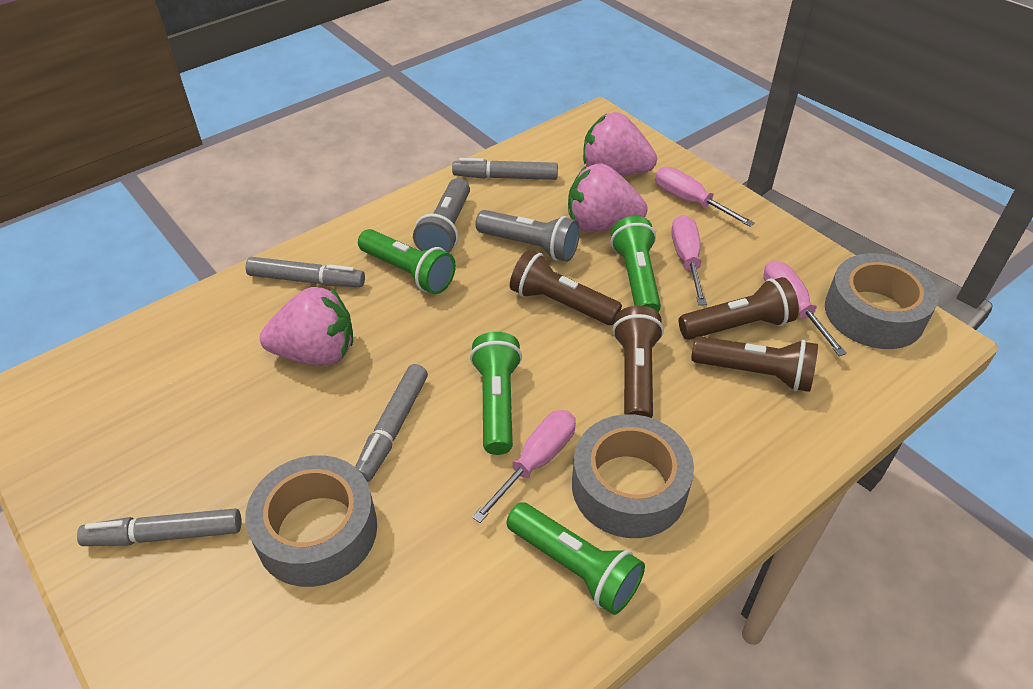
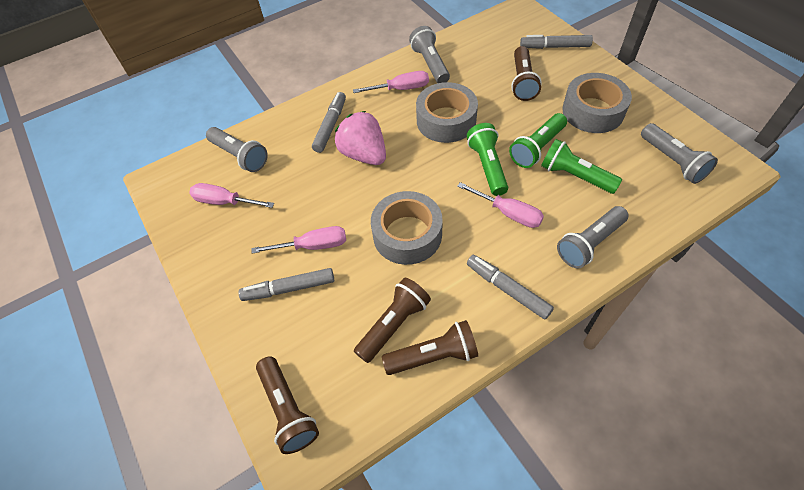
green flashlight: [358,229,456,294] [470,332,522,455] [506,502,645,615] [611,216,661,312] = 4 -> [467,123,508,196] [509,113,567,168] [541,139,622,194] = 3
grey flashlight: [413,178,470,253] [475,210,580,262] = 2 -> [206,127,268,172] [409,26,450,83] [557,206,629,269] [641,123,718,184] = 4
pink strawberry: [260,287,353,366] [568,163,648,232] [583,112,657,176] = 3 -> [335,111,386,165] = 1

